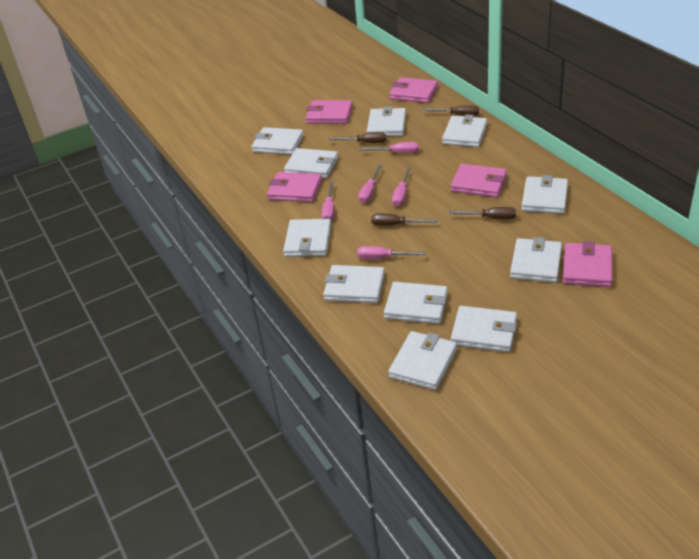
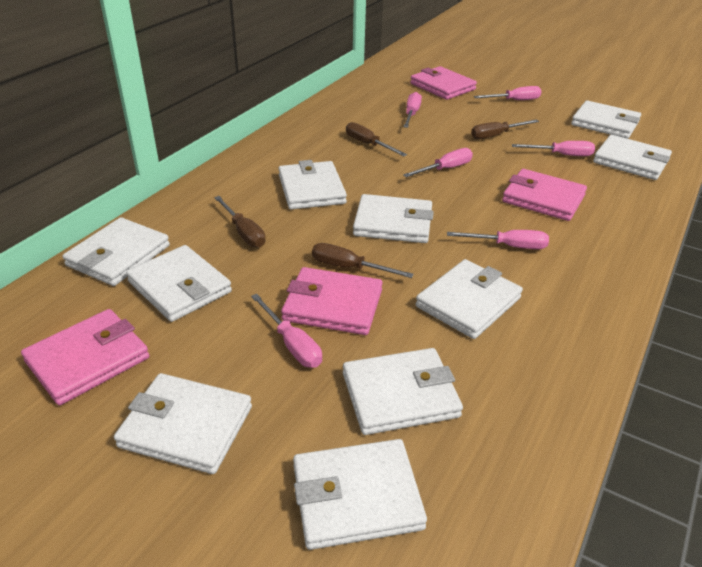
pink screwdriver: [321,182,334,220] [357,246,427,259] [358,165,382,203] [360,142,419,153] [392,167,411,206] = 5 -> [251,294,322,368] [403,148,473,177] [404,92,422,128] [447,230,549,249] [474,86,542,100] [512,141,595,156] = 6
pink wallet: [267,172,322,202] [306,100,353,124] [389,77,438,103] [451,164,507,197] [563,241,612,287] = 5 -> [21,309,149,405] [281,267,383,335] [410,66,477,100] [502,169,587,221] = 4
white wallet: [251,127,304,155] [283,219,331,257] [284,148,338,178] [323,265,385,303] [367,106,406,136] [384,282,448,324] [388,331,457,390] [442,114,487,147] [451,306,517,352] [510,237,562,283] [522,175,568,214] = 11 -> [62,218,170,286] [114,373,252,474] [126,245,232,322] [278,160,347,210] [293,439,427,550] [343,348,463,435] [353,194,434,243] [416,259,523,339] [571,100,641,139] [593,135,672,180] = 10

